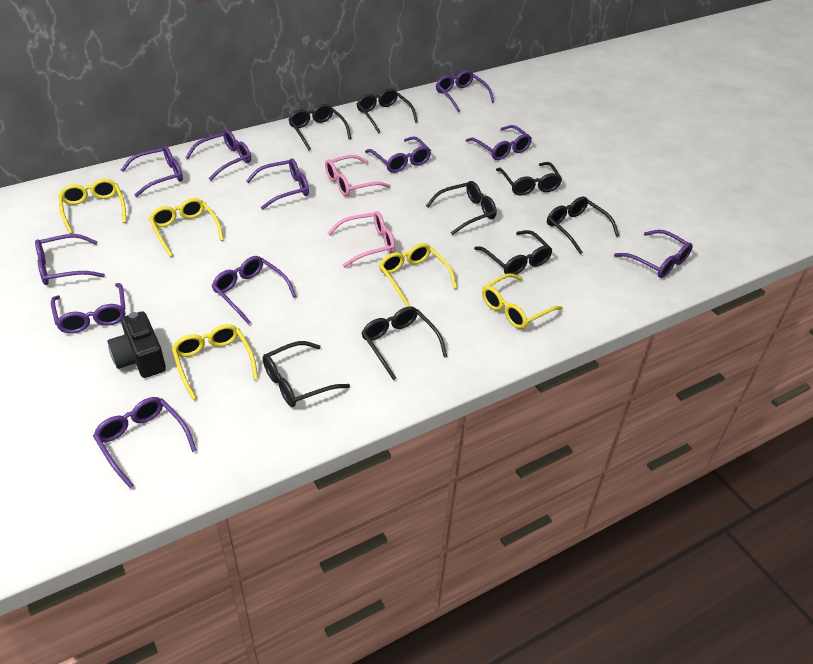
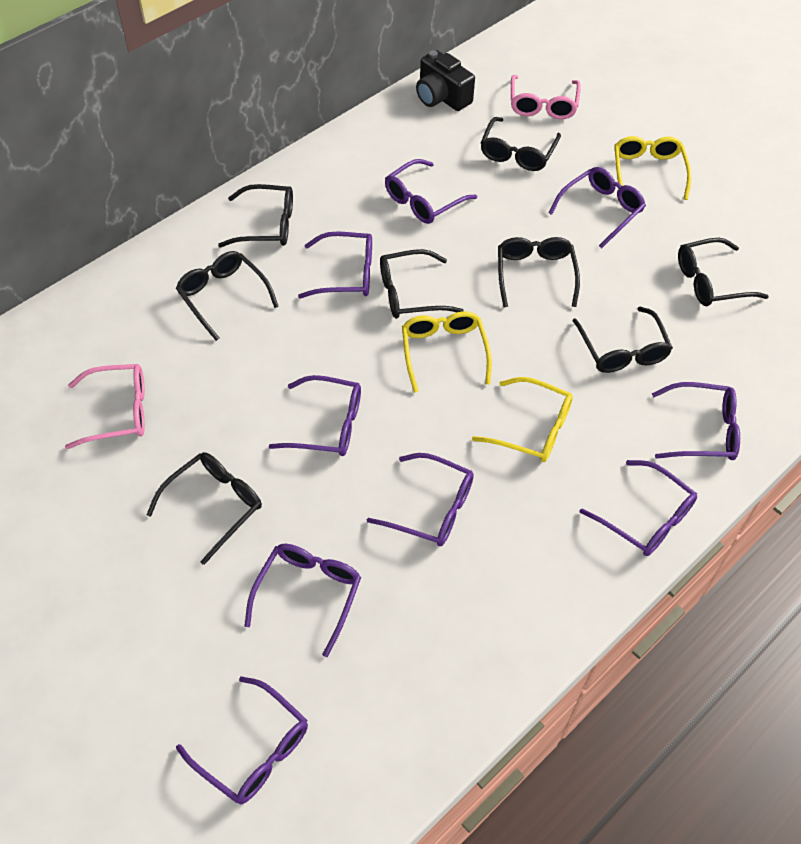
purple glasses: [35,234,105,285] [51,283,125,334] [93,397,197,489] [121,146,183,197] [186,130,251,181] [212,256,297,324] [246,158,309,210] [365,136,431,173] [436,70,494,112] [466,125,532,160] [614,230,693,278] = 11 -> [176,676,308,804] [245,544,361,657] [269,375,361,456] [298,231,372,299] [367,453,474,546] [385,159,477,224] [549,167,646,248] [579,460,697,556] [652,382,740,460] = 9
yellow glasses: [59,179,127,234] [149,198,224,257] [172,324,258,400] [379,243,457,307] [482,273,563,329] = 5 -> [402,311,492,393] [472,377,573,462] [614,136,692,200] = 3

